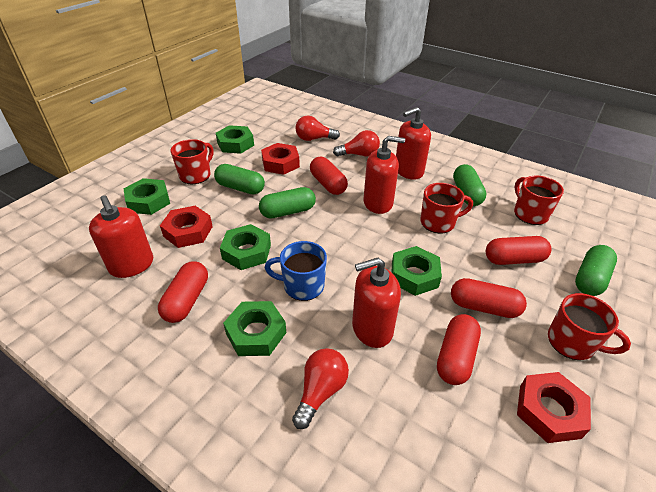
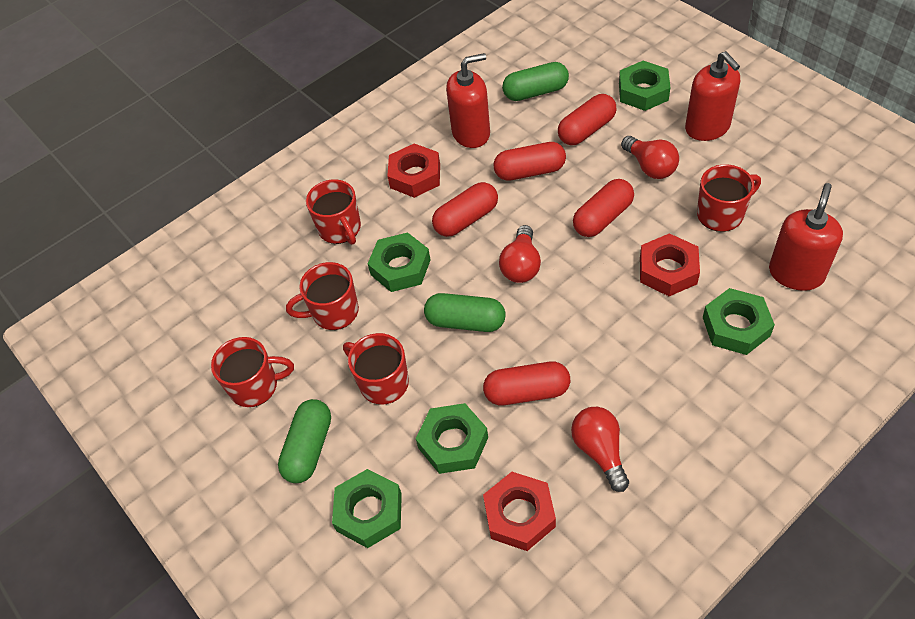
blue mug: [265,241,327,301] = 1 -> none = 0
green capsule: [214,164,265,195] [259,187,316,218] [453,164,487,206] [575,245,617,296] = 4 -> [278,399,331,483] [424,293,505,332] [502,62,569,101] = 3
red mug: [171,139,214,184] [420,183,473,233] [514,176,564,225] [548,293,631,360] = 4 -> [211,337,294,407] [286,262,359,330] [306,179,361,245] [343,333,409,405] [697,164,761,232] = 5
red soap dispenser: [89,195,153,278] [352,258,401,348] [364,136,405,214] [396,107,431,179] = 4 -> [446,53,490,148] [685,51,740,141] [769,183,843,291] = 3

